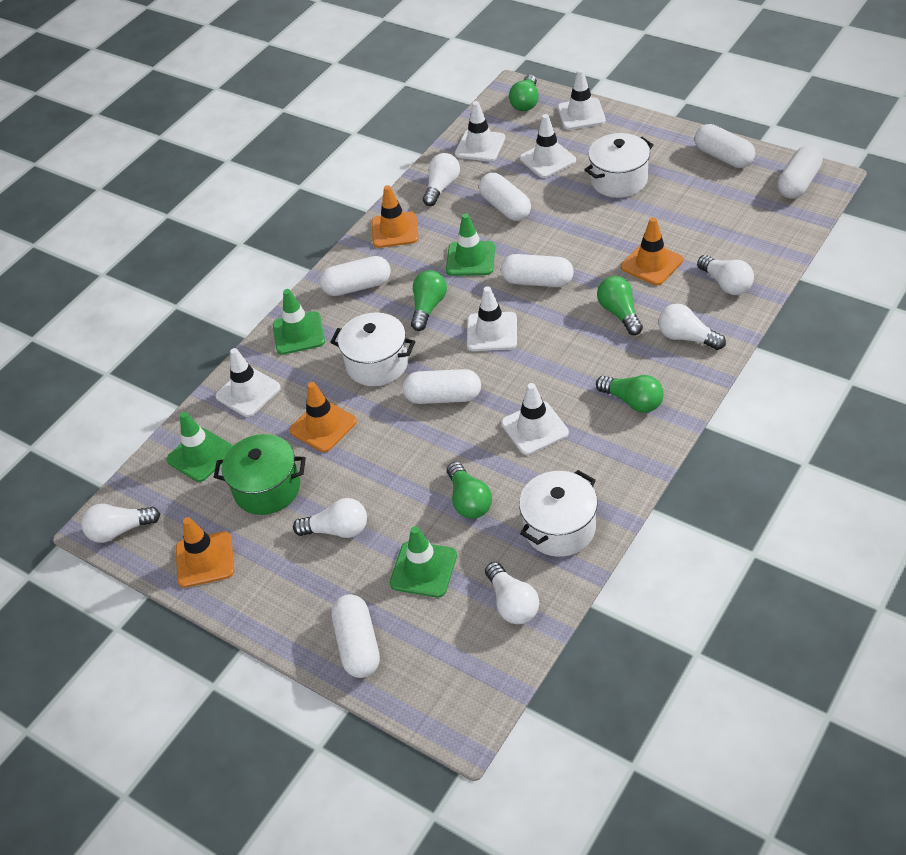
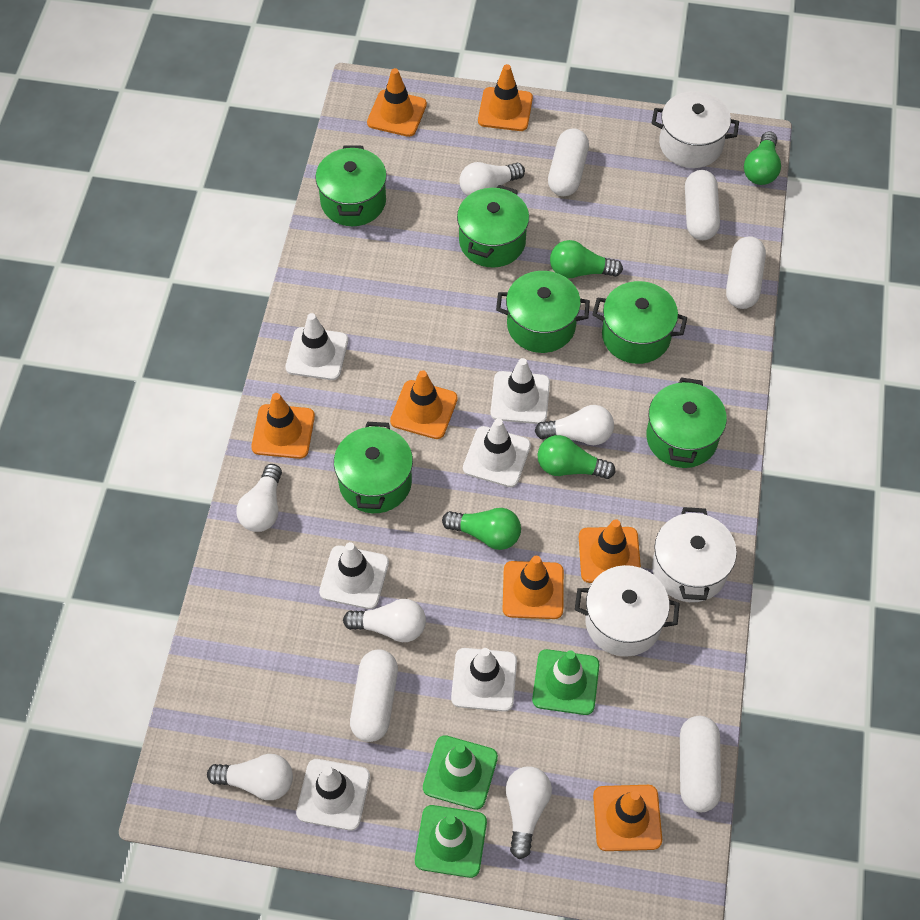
green light bulb: [411,270,447,331] [447,462,492,519] [509,74,539,111] [596,375,664,413] [597,276,643,335] = 5 -> [442,508,521,550] [538,435,616,479] [550,240,623,279] [744,131,781,185] = 4
green pot: [214,434,306,515] = 1 -> [315,146,387,226] [334,422,413,513] [457,185,529,268] [496,271,590,353] [592,281,687,364] [646,377,727,468] = 6
green traffic cone: [166,412,233,482] [273,289,325,355] [390,526,457,597] [446,213,495,276] = 4 -> [415,805,487,878] [423,735,498,810] [532,649,599,715] = 3
orange traffic cone: [176,517,234,588] [290,382,357,452] [372,185,419,248] [621,217,683,285] = 4 -> [251,393,315,459] [367,68,427,137] [390,370,458,439] [478,64,533,131] [503,556,564,619] [579,519,641,583] [593,785,662,851] = 7
white capsule: [320,256,391,296] [331,594,380,678] [403,369,481,404] [479,173,531,221] [501,254,574,287] [694,124,755,168] [777,145,823,199] = 7 -> [350,649,398,742] [548,129,589,196] [680,716,721,812] [685,170,720,240] [726,236,766,309] = 5

